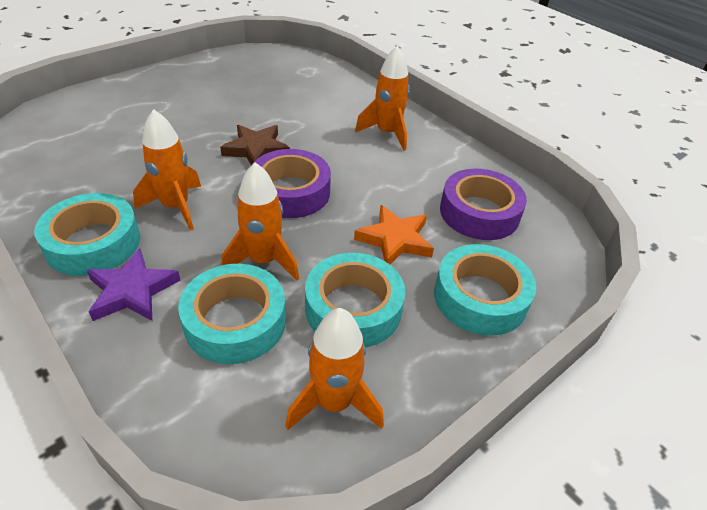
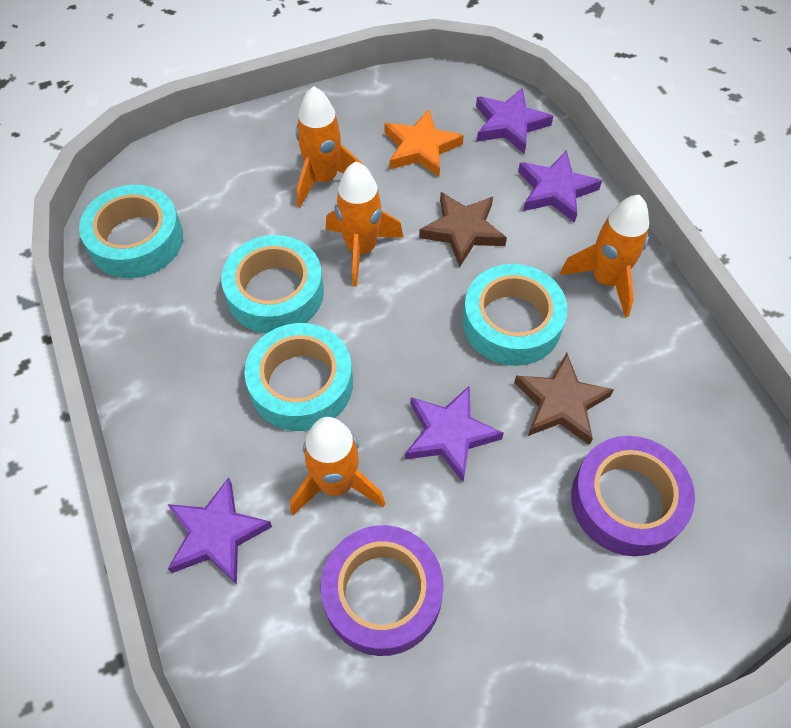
brown star: [220,125,290,165] = 1 -> [419,192,507,267] [514,353,614,445] = 2
purple star: [87,248,181,321] = 1 -> [167,477,272,584] [405,385,504,482] [476,87,553,154] [518,150,602,223] = 4

